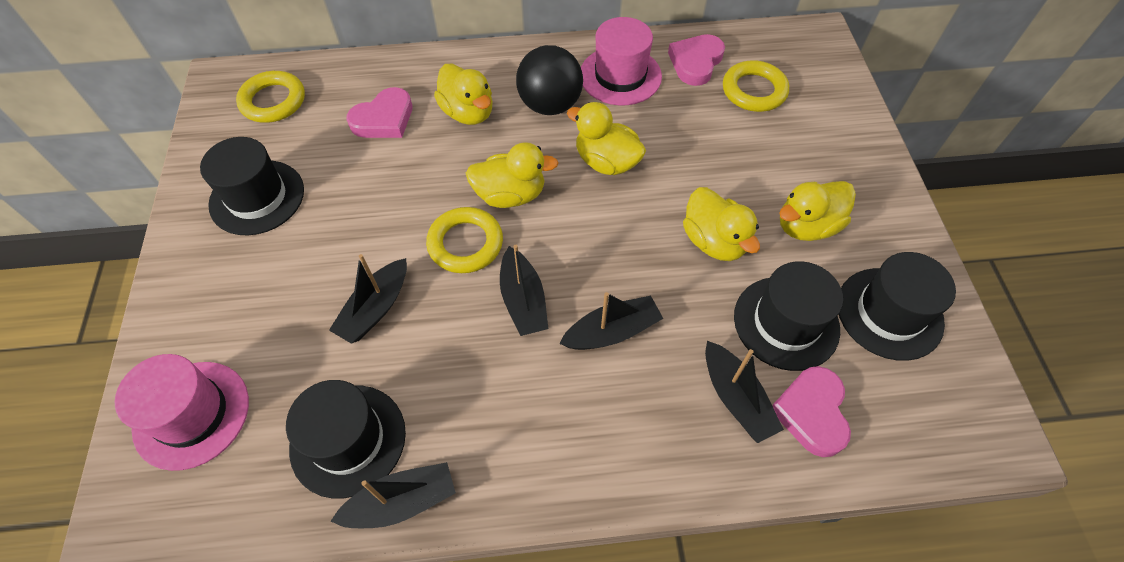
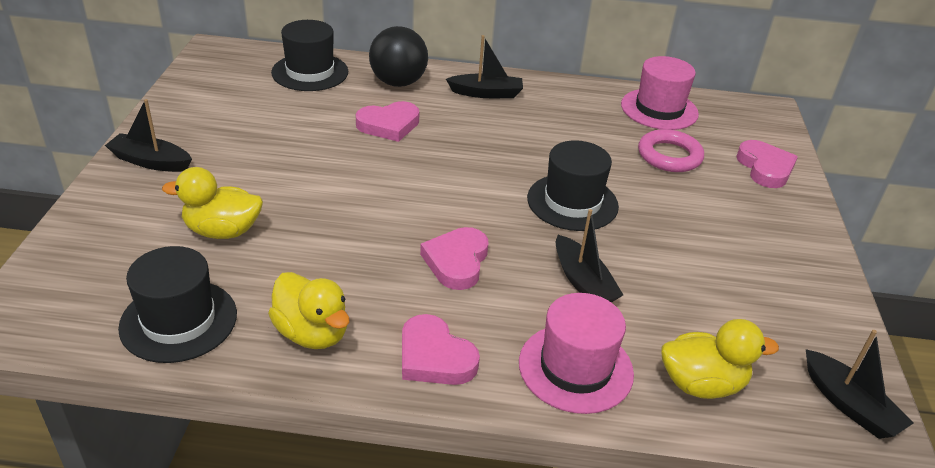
black boat: [329,254,407,344] [330,462,456,528] [500,245,548,336] [559,292,663,350] [705,341,784,443] = 5 -> [105,99,192,172] [446,35,523,98] [556,209,623,303] [806,330,913,439] = 4
black hat: [200,137,304,235] [286,380,406,499] [734,261,843,371] [839,252,956,361] = 4 -> [118,246,237,363] [271,20,348,91] [527,140,619,231] = 3
pink heart: [346,87,412,138] [668,34,725,86] [772,366,851,457] = 3 -> [356,101,419,142] [402,314,480,385] [420,227,488,290] [736,140,798,188] = 4
pink ring: none = 0 -> [638,129,704,172] = 1
yellow duck: [434,64,493,125] [466,142,558,208] [567,102,646,175] [683,187,760,261] [779,181,856,241] = 5 -> [162,167,263,239] [268,272,350,349] [662,319,779,399] = 3
yellow ring: [236,71,305,123] [426,207,503,273] [723,60,789,112] = 3 -> none = 0

